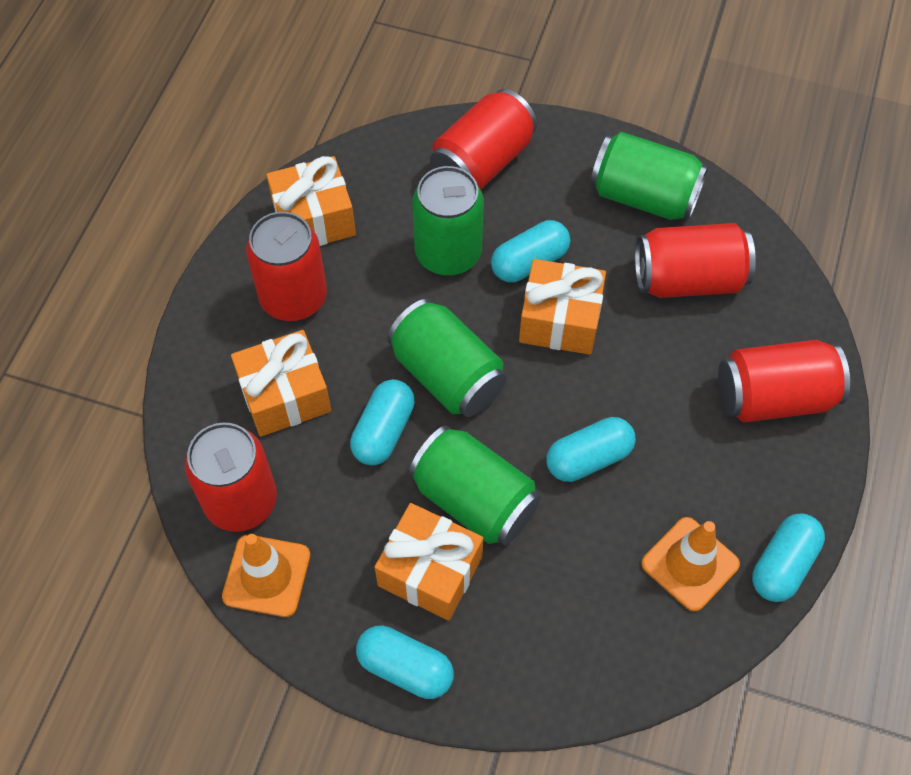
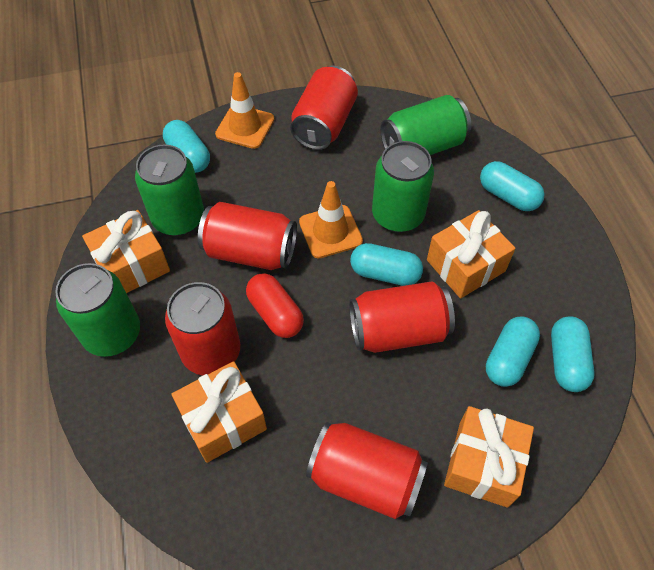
red capsule: none = 0 -> [246,274,304,338] = 1

